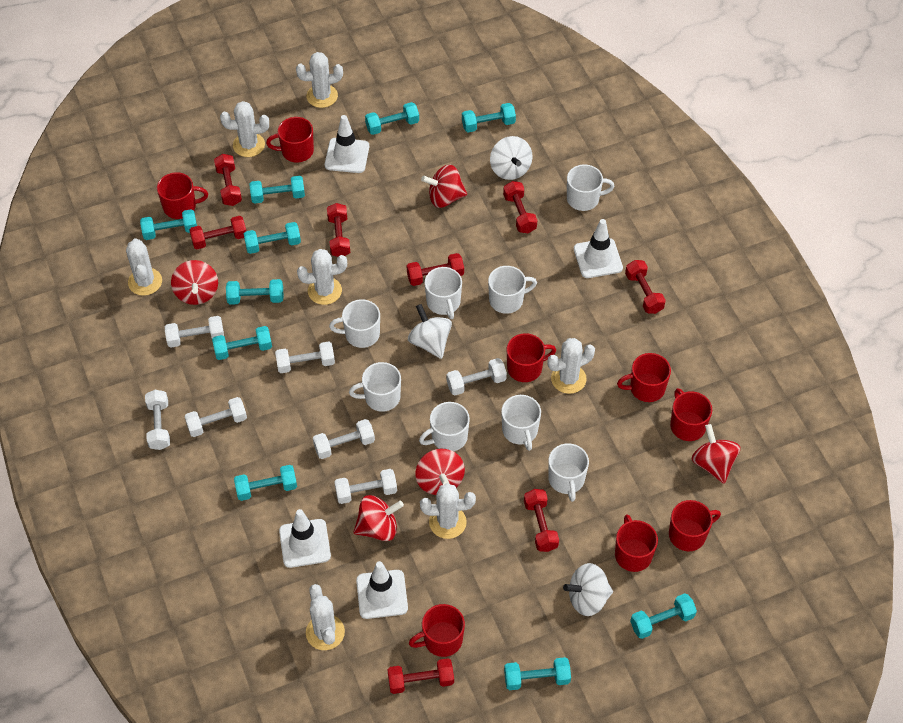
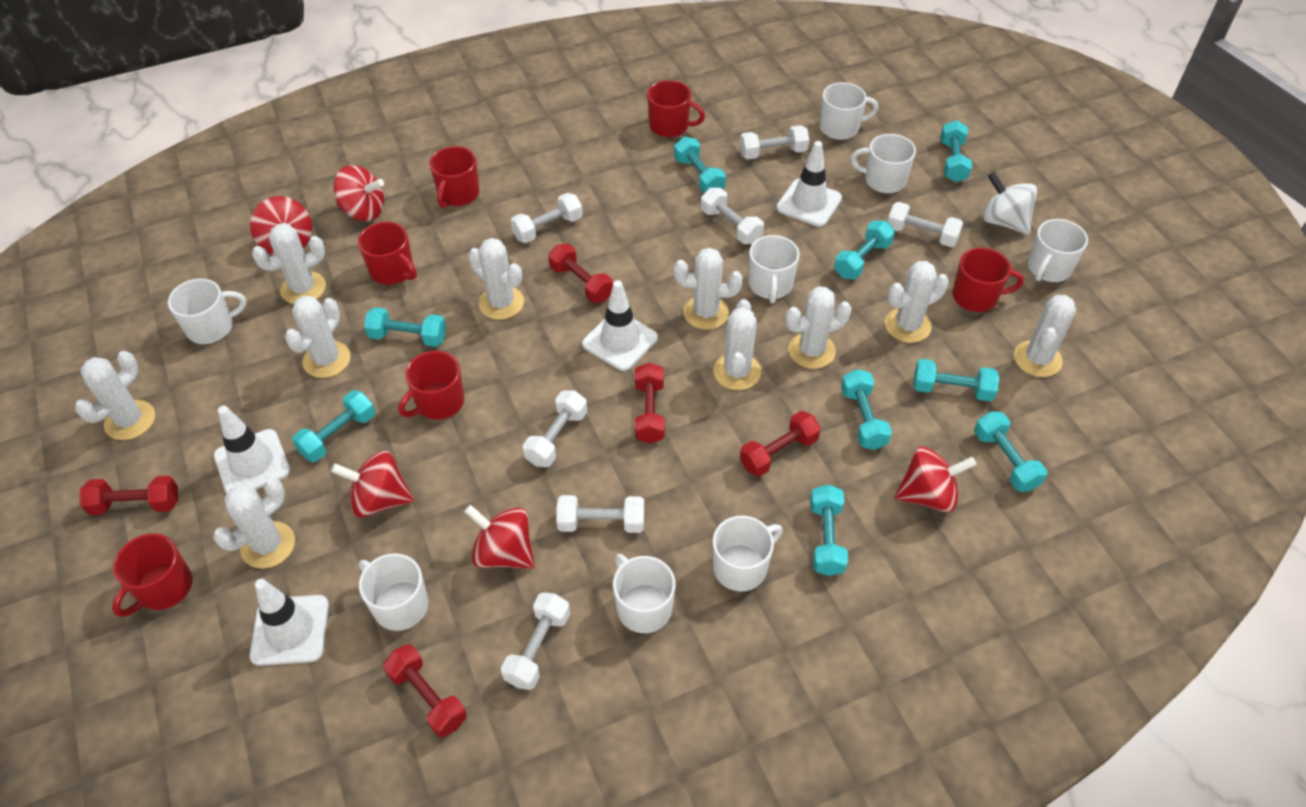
red dumbbell: [189,216,246,249] [214,154,242,206] [327,203,350,257] [387,659,454,694] [407,253,464,286] [503,181,537,233] [524,489,559,552] [625,260,666,314] = 8 -> [80,476,178,515] [383,644,467,738] [548,244,613,303] [635,363,665,444] [740,411,821,477] = 5
red mug: [157,172,208,219] [266,117,314,162] [409,604,465,657] [507,333,556,382] [615,514,658,572] [617,353,671,402] [669,500,721,551] [670,388,712,441] = 8 -> [112,534,193,617] [358,222,417,285] [398,351,464,420] [429,146,479,208] [647,80,705,137] [952,247,1024,312] = 6
turquoise dumbbell: [140,209,197,240] [212,326,272,360] [226,279,284,305] [234,465,297,501] [244,222,301,254] [249,176,305,204] [365,102,419,135] [462,103,516,132] [504,657,571,690] [630,594,697,639] = 10 -> [292,390,375,462] [364,307,446,347] [674,137,726,193] [810,485,848,576] [834,221,895,279] [841,369,892,450] [913,359,999,402] [940,120,972,182] [974,412,1047,492] = 9
white cactus: [126,238,162,296] [220,101,269,157] [296,52,343,108] [297,249,347,305] [306,584,345,650] [420,483,476,539] [547,338,595,394] = 7 -> [75,351,155,440] [213,478,295,569] [252,223,326,304] [285,296,351,378] [468,238,524,320] [674,248,743,330] [713,299,761,390] [785,287,852,369] [885,261,949,343] [1014,295,1076,377] = 10
white spinning top: [408,304,452,359] [490,136,533,180] [563,563,613,616] = 3 -> [982,172,1037,234] = 1

